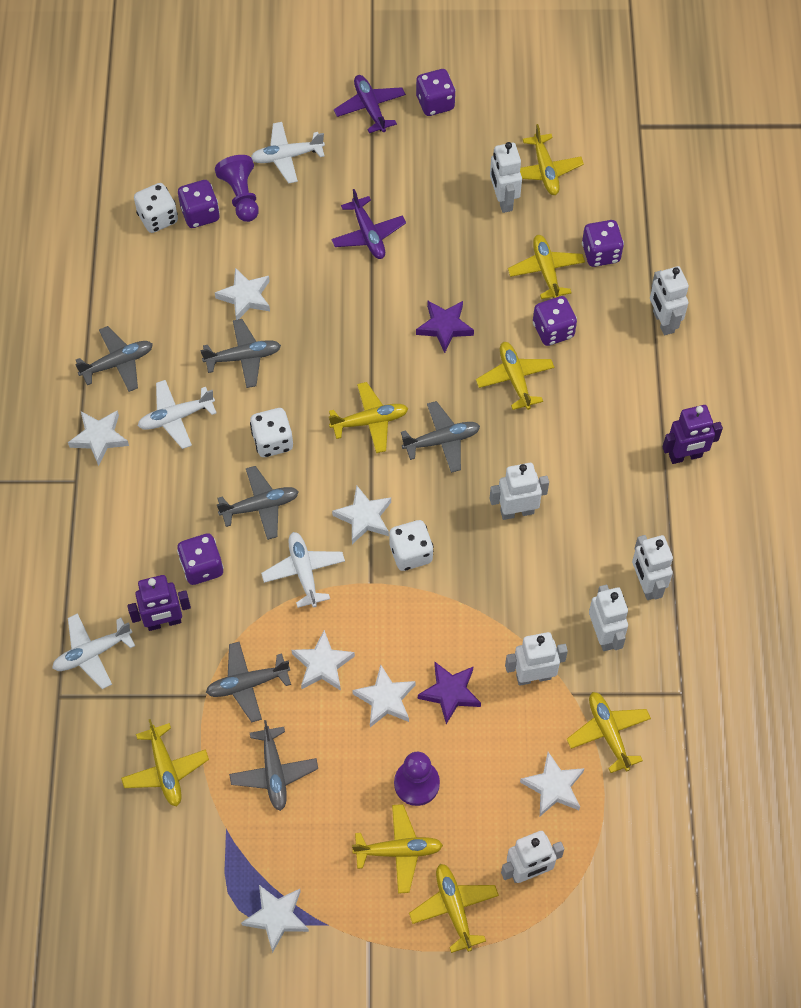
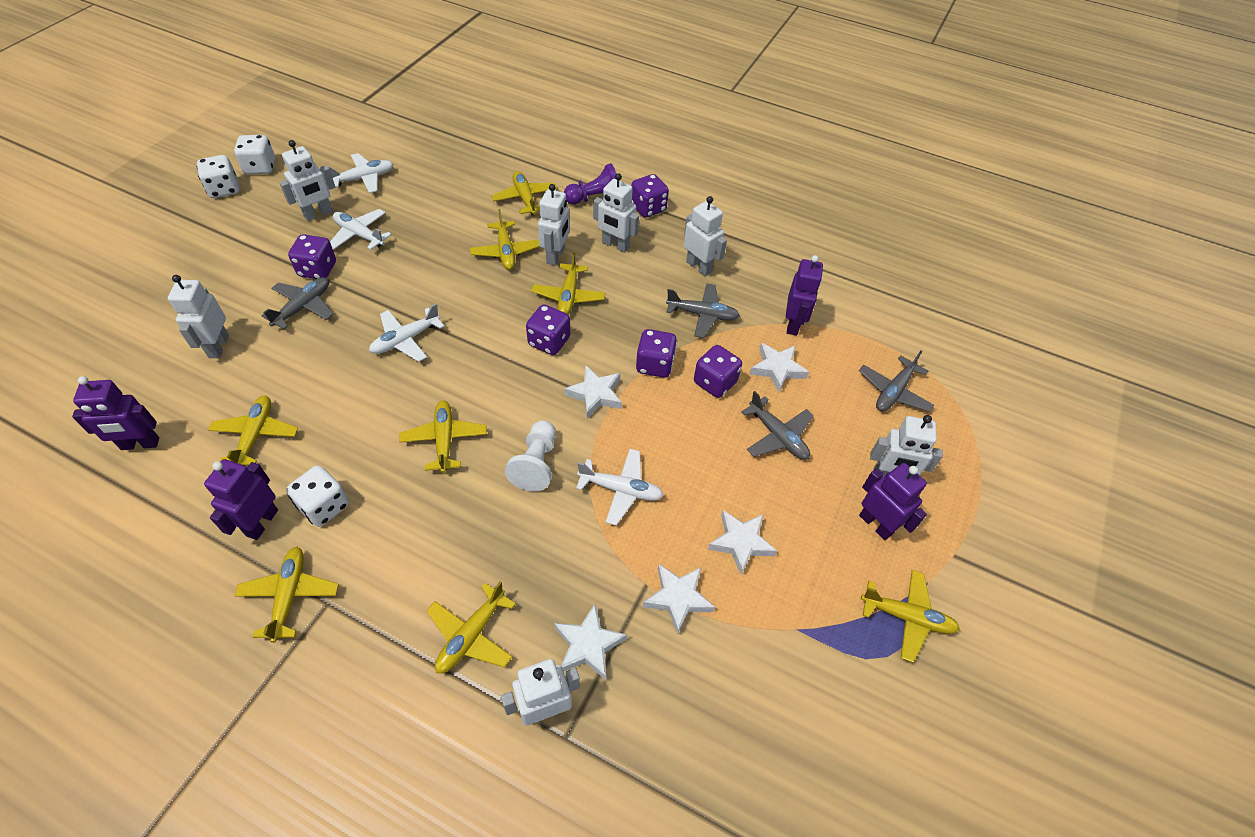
grey plane: [75,326,153,392] [200,319,281,388] [206,642,291,723] [217,466,299,540] [229,720,318,811] [401,401,480,473] = 6 -> [261,277,333,329] [666,283,740,338] [741,391,814,460] [859,351,934,412] = 4
purple pawn: [215,155,259,222] [394,751,440,806] = 2 -> [564,163,617,205] = 1
purple plane: [331,189,406,259] [334,75,406,133] = 2 -> none = 0
purple robot: [127,575,191,631] [663,405,723,464] = 2 -> [72,376,159,450] [204,459,278,540] [786,255,823,335] [859,463,927,540] = 4
purple star: [416,301,474,353] [418,662,481,724] = 2 -> none = 0
white pawn: none = 0 -> [505,420,556,492] = 1
white star: [68,410,129,466] [215,268,270,320] [241,885,309,953] [291,630,355,691] [332,485,391,544] [352,665,415,727] [520,752,584,816] = 7 -> [554,604,627,680] [564,365,622,419] [643,564,715,635] [708,510,777,575] [750,343,809,392] = 5

